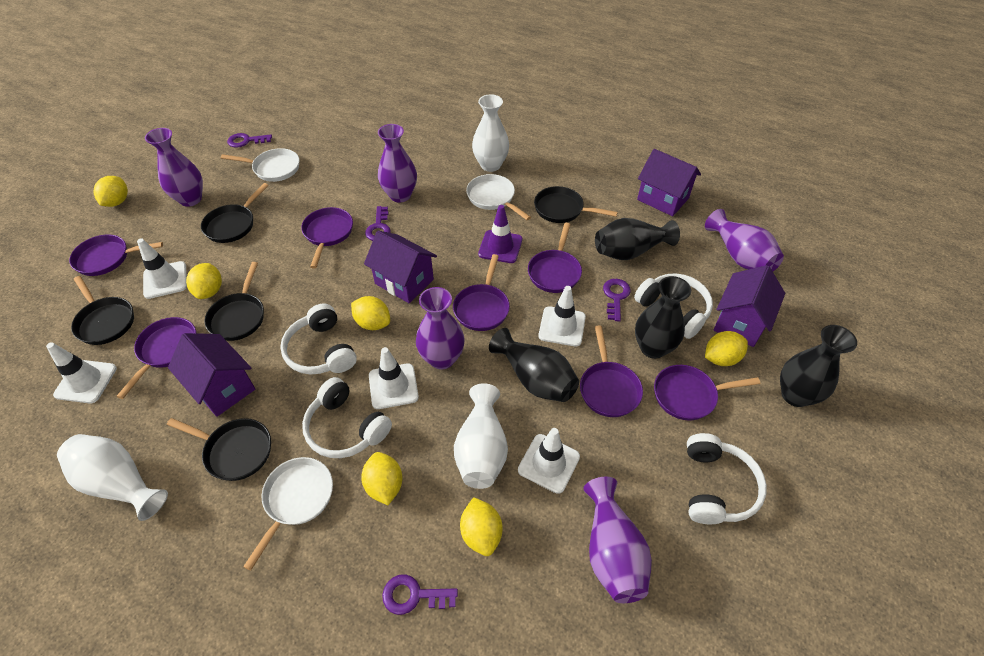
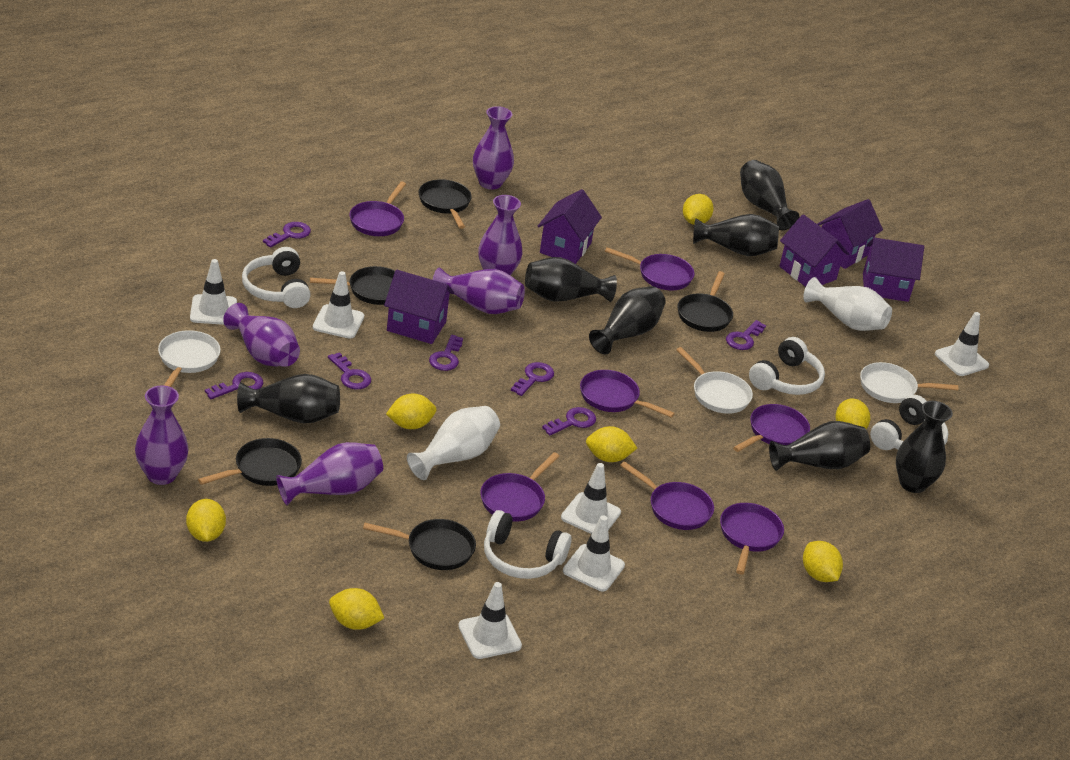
black vase: [489,328,579,402] [595,218,680,260] [635,276,691,359] [780,325,857,407] = 4 -> [237,374,340,424] [525,257,617,302] [589,286,666,355] [693,214,779,256] [740,160,799,230] [769,421,870,471] [896,401,953,493] = 7
purple house: [168,333,255,417] [364,231,437,303] [637,149,701,216] [713,265,785,347] = 4 -> [384,270,454,344] [538,189,602,264] [779,214,849,287] [817,199,883,269] [863,237,924,302] = 5
purple key: [227,133,272,148] [365,206,391,241] [382,575,458,615] [603,279,631,322] = 4 -> [205,372,263,399] [263,222,311,248] [328,352,371,389] [429,335,463,371] [511,362,554,396] [542,407,596,435] [726,320,766,350] = 7
purple traffic cone: [478,205,522,263] = 1 -> none = 0
purple vase: [145,128,203,207] [378,124,417,202] [416,287,465,369] [583,477,652,603] [705,209,784,271] = 5 -> [135,385,189,485] [223,303,300,367] [276,442,383,506] [433,267,525,314] [473,106,514,190] [478,195,523,275] = 6
white traffic cone: [46,342,117,404] [137,238,187,299] [369,347,419,409] [518,428,580,494] [539,286,586,347] = 5 -> [190,259,237,325] [313,271,364,339] [458,582,522,659] [561,463,621,534] [563,515,625,591] [935,312,989,376] = 6
white vase: [57,434,168,521] [454,383,508,489] [472,94,509,172] = 3 -> [407,406,500,480] [803,277,892,331] = 2
yellow lemon: [94,176,128,207] [186,263,222,299] [351,296,390,330] [361,452,402,505] [460,497,503,556] [705,331,748,366] = 6 -> [186,499,226,542] [329,588,384,630] [386,394,436,429] [586,426,637,462] [683,194,714,225] [803,541,843,582] [835,399,870,429] = 7

